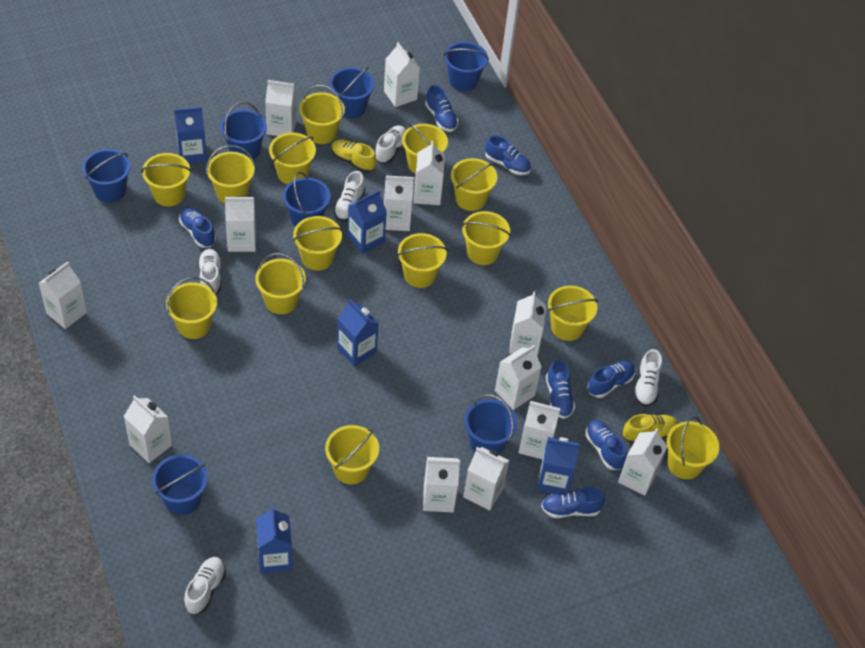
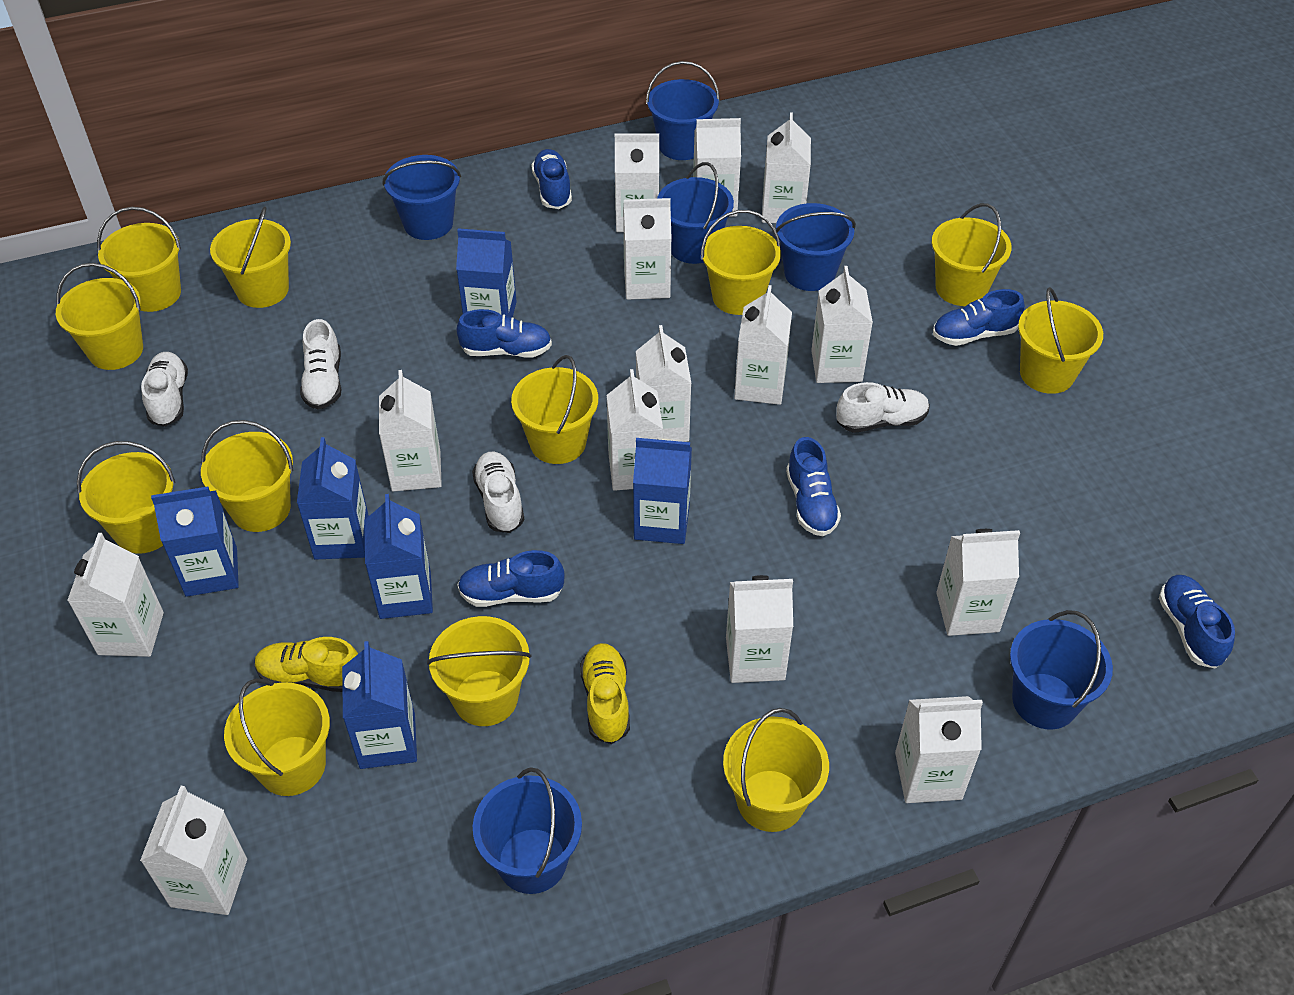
blue bucket: [82,149,131,202] [152,454,208,515] [220,102,267,160] [283,172,331,227] [330,67,375,118] [444,41,489,91] [464,394,517,454] = 7 -> [383,155,461,240] [473,767,582,894] [646,61,720,160] [657,162,734,264] [776,203,856,291] [1010,610,1113,730] = 6
blue carton: [174,107,207,163] [256,506,292,574] [337,299,379,367] [347,190,387,254] [537,437,580,494] = 5 -> [151,487,239,597] [297,437,369,560] [342,641,417,769] [364,494,433,619] [456,228,517,317] [633,438,692,544] = 6
blue shoe: [179,206,216,248] [425,85,459,132] [485,135,531,175] [541,487,605,518] [546,359,575,419] [585,420,627,470] [588,361,635,398] = 7 -> [456,309,552,357] [457,550,565,607] [531,149,572,209] [786,437,841,536] [933,289,1025,346] [1159,575,1235,668] = 6
white carton: [39,262,87,329] [124,395,172,463] [225,196,256,252] [265,80,297,136] [384,42,420,107] [384,176,414,231] [414,141,445,205] [423,457,460,512] [463,447,510,510] [495,345,541,410] [509,291,546,357] [518,401,560,459] [618,428,668,496] = 13 -> [67,533,164,657] [140,786,247,915] [379,370,442,491] [607,369,663,491] [615,133,659,232] [623,198,672,300] [636,325,691,442] [693,118,741,217] [726,575,793,683] [734,285,792,405] [762,113,811,223] [811,266,873,383] [895,696,983,803] [936,529,1020,636] = 14
white shoe: [184,557,226,615] [198,249,222,294] [334,171,365,221] [375,125,406,163] [634,349,662,407] = 5 -> [141,352,188,427] [300,319,341,410] [472,452,524,533] [836,382,930,433] = 4
yellow bucket: [141,153,191,206] [166,277,217,339] [206,145,255,203] [255,253,306,314] [269,133,316,184] [293,216,342,271] [299,85,345,144] [325,425,379,484] [397,233,447,288] [402,123,448,174] [451,158,497,211] [462,211,511,265] [548,285,598,341] [667,416,719,480] = 14 -> [56,263,143,370] [77,441,175,554] [97,207,181,312] [201,420,293,532] [210,206,291,308] [224,678,330,796] [427,616,532,726] [511,355,598,464] [701,210,781,315] [723,708,829,832] [932,203,1012,306] [1018,287,1103,394] = 12

